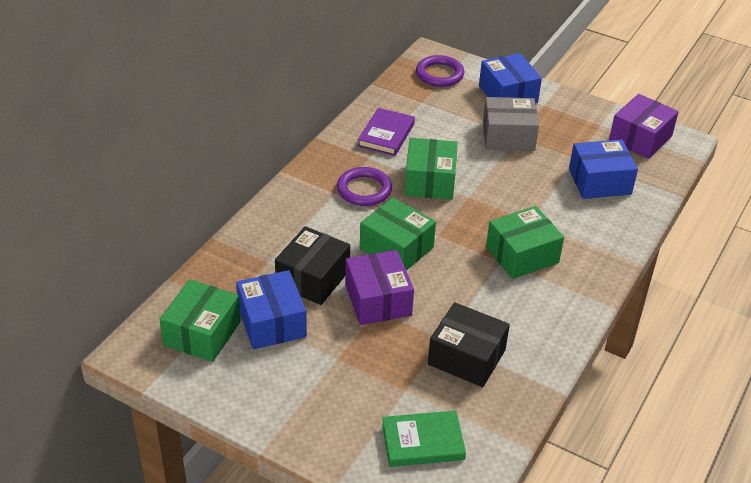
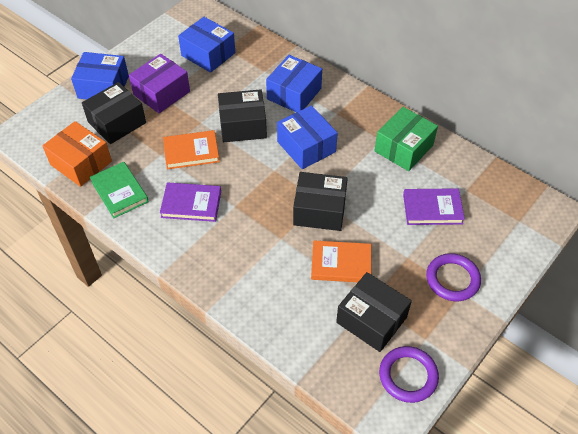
black box: [275,226,350,305] [428,302,510,387] = 2 -> [82,82,146,144] [218,89,267,142] [293,172,348,231] [336,272,412,352] = 4
blue box: [236,270,307,349] [479,53,542,103] [569,139,638,199] = 3 -> [71,52,129,99] [178,17,235,73] [266,55,322,112] [277,105,338,169] = 4
green box: [159,279,241,362] [360,198,436,271] [404,138,458,200] [486,206,564,279] = 4 -> [375,107,438,171] = 1
grey box: [483,97,539,151] = 1 -> none = 0
orange book: none = 0 -> [163,130,220,169] [311,241,371,282] = 2
orange box: none = 0 -> [42,121,112,187] = 1
purple book: [358,108,415,156] = 1 -> [160,183,221,222] [403,188,465,225] = 2
purple box: [345,250,414,325] [609,94,679,159] = 2 -> [129,54,190,113] = 1

